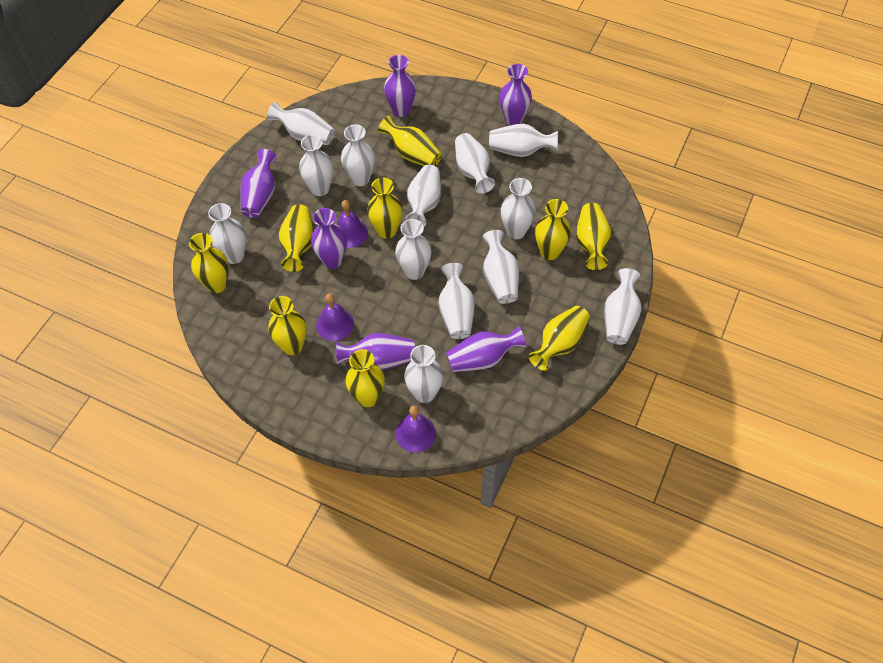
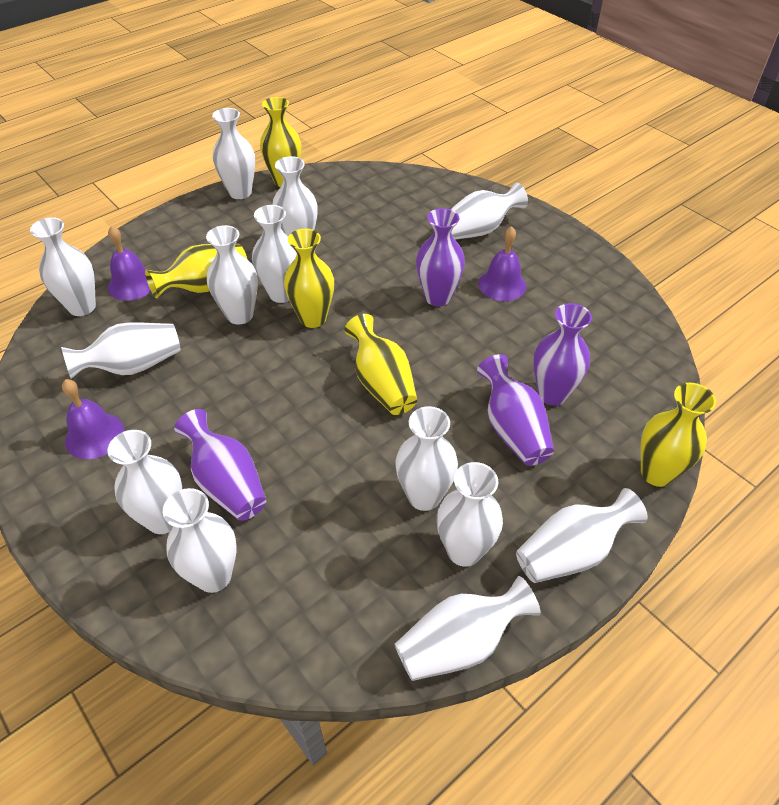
purple vase: [240,149,277,218] [311,208,347,269] [336,333,415,370] [384,55,416,117] [446,326,526,372] [499,64,532,125] = 6 -> [174,409,266,521] [416,208,465,306] [477,354,554,466] [533,303,592,406] = 4
yellow vase: [189,233,229,293] [268,296,307,355] [279,204,314,272] [346,349,385,407] [367,178,402,239] [378,116,442,166] [528,306,590,371] [535,199,571,260] [576,203,612,270] = 9 -> [145,244,248,299] [260,97,301,187] [284,229,334,328] [345,314,417,415] [640,383,716,487] = 5

